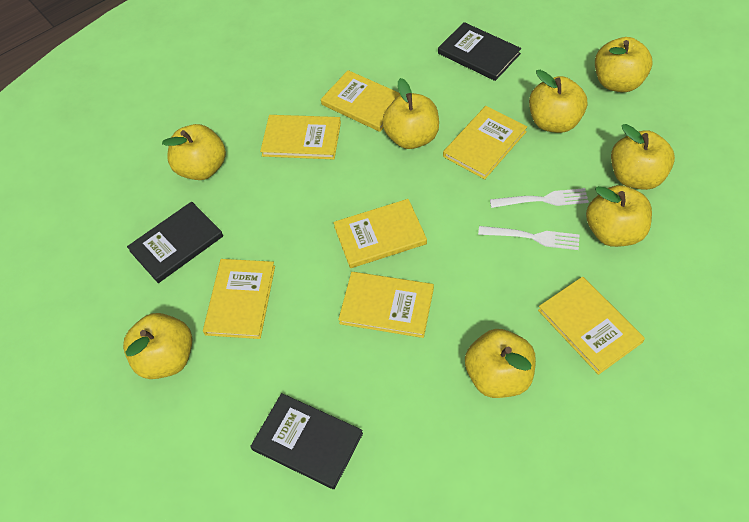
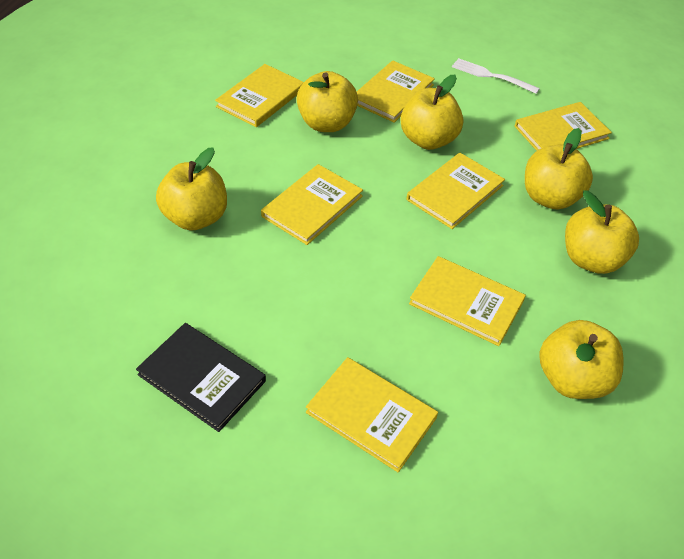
black book: [127,201,223,283] [250,393,363,489] [438,22,521,81] = 3 -> [136,323,266,432] = 1
white fork: [478,226,580,250] [490,188,589,208] = 2 -> [452,58,540,94] = 1
yellow apple: [123,313,192,379] [162,124,226,180] [382,78,439,149] [465,329,536,398] [529,70,587,133] [586,185,652,247] [595,37,652,92] [611,124,675,190] = 8 -> [156,147,227,231] [297,71,358,132] [400,75,463,150] [525,128,593,209] [539,320,624,399] [565,190,639,274] = 6

